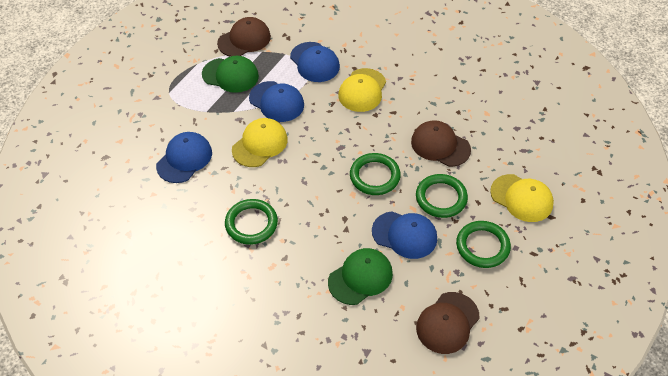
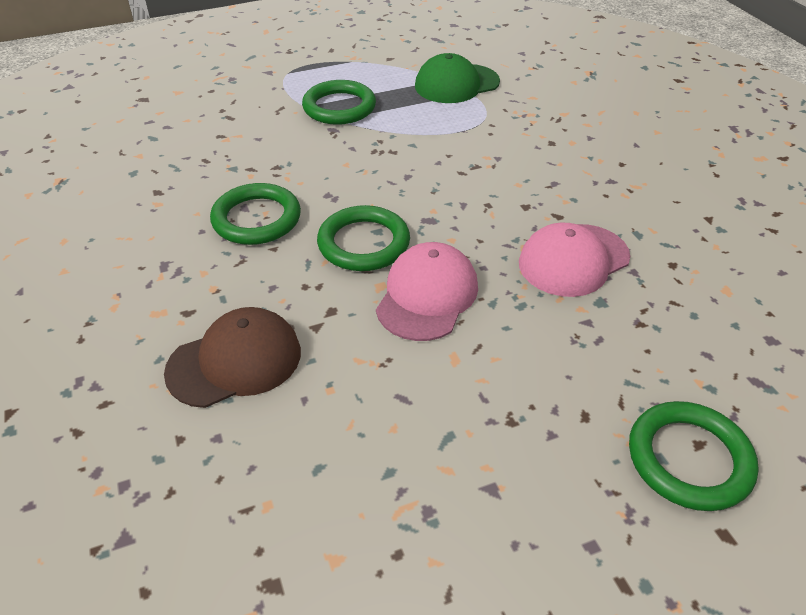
blue cap: [156,132,212,183] [249,81,304,122] [290,42,340,82] [372,211,437,259] = 4 -> none = 0
brown cap: [217,17,271,57] [411,120,471,167] [416,292,479,354] = 3 -> [164,307,301,408] = 1
green cap: [202,56,259,93] [328,248,393,305] = 2 -> [415,53,500,103] = 1
pink cap: none = 0 -> [376,242,478,341] [519,222,630,297] = 2
yellow cap: [232,118,288,167] [338,68,386,112] [490,174,554,222] = 3 -> none = 0

